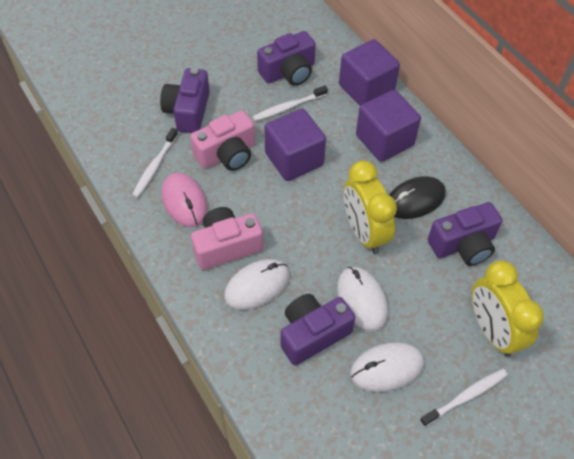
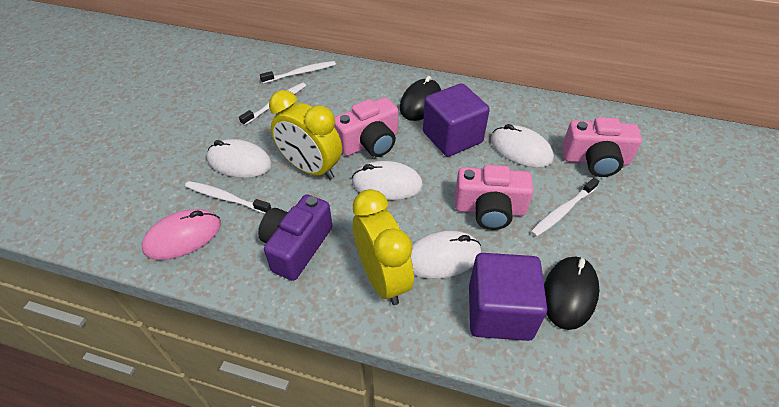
black mouse: [389,176,446,219] = 1 -> [400,76,441,121] [544,257,599,330] = 2
pink camera: [190,111,255,171] [191,207,263,270] = 2 -> [334,97,398,157] [455,165,534,230] [562,117,642,177] = 3
purple camera: [160,68,210,133] [257,31,316,86] [280,294,355,366] [428,202,503,266] = 4 -> [258,194,332,281] = 1
purple cube: [264,108,326,181] [339,39,400,106] [356,90,421,162] = 3 -> [423,83,490,157] [469,253,547,341] = 2
white mouse: [224,259,290,310] [337,267,388,331] [350,342,424,392] = 3 -> [207,139,272,178] [352,161,423,200] [411,231,481,279] [491,124,554,168] = 4
white toothbrush: [132,128,178,198] [253,85,328,121] [420,369,508,427] = 3 -> [185,181,271,214] [239,82,306,126] [260,61,336,84] [531,178,599,237] = 4

